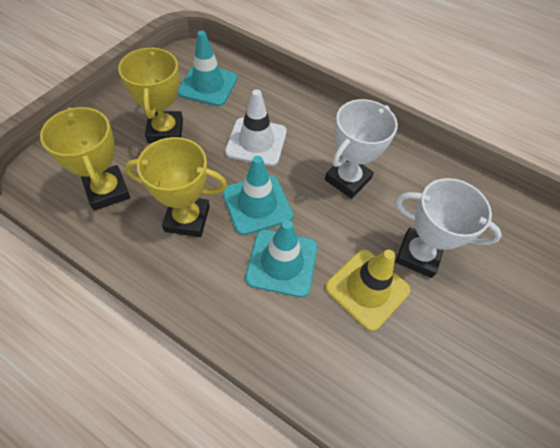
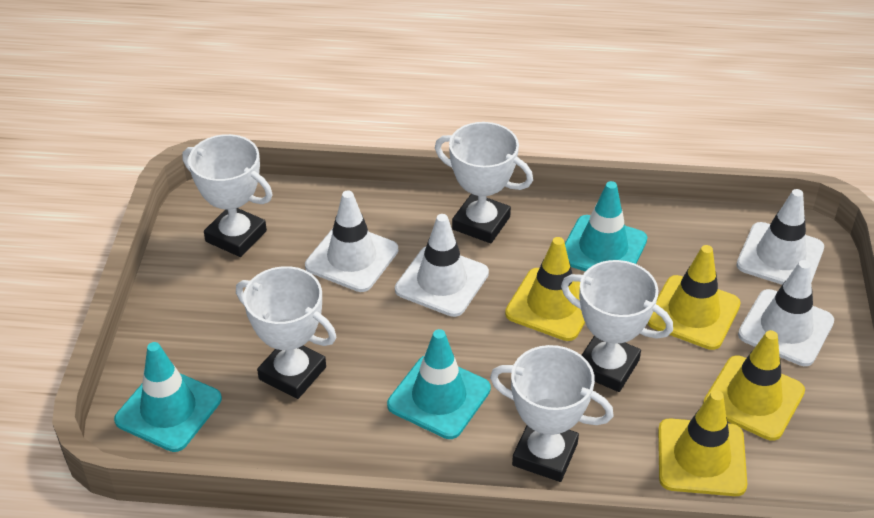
white traffic cone: [225,89,287,166] = 1 -> [305,191,398,292] [395,214,489,317] [736,189,824,285] [738,260,834,366] = 4
white trophy: [325,99,398,199] [395,178,502,278] = 2 -> [182,134,273,257] [236,266,336,399] [435,122,533,243] [490,345,614,482] [561,260,673,392] = 5
yellow traffic cone: [325,250,410,331] = 1 -> [505,237,585,341] [647,245,741,350] [658,390,747,496] [703,330,805,441] = 4
yellow trophy: [40,107,130,211] [118,47,183,143] [125,137,227,237] = 3 -> none = 0

